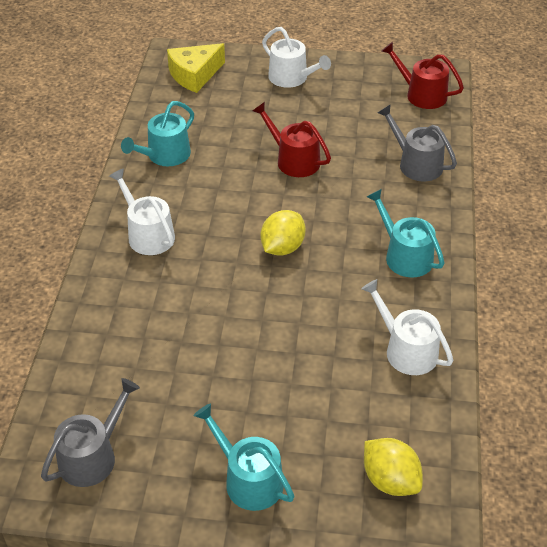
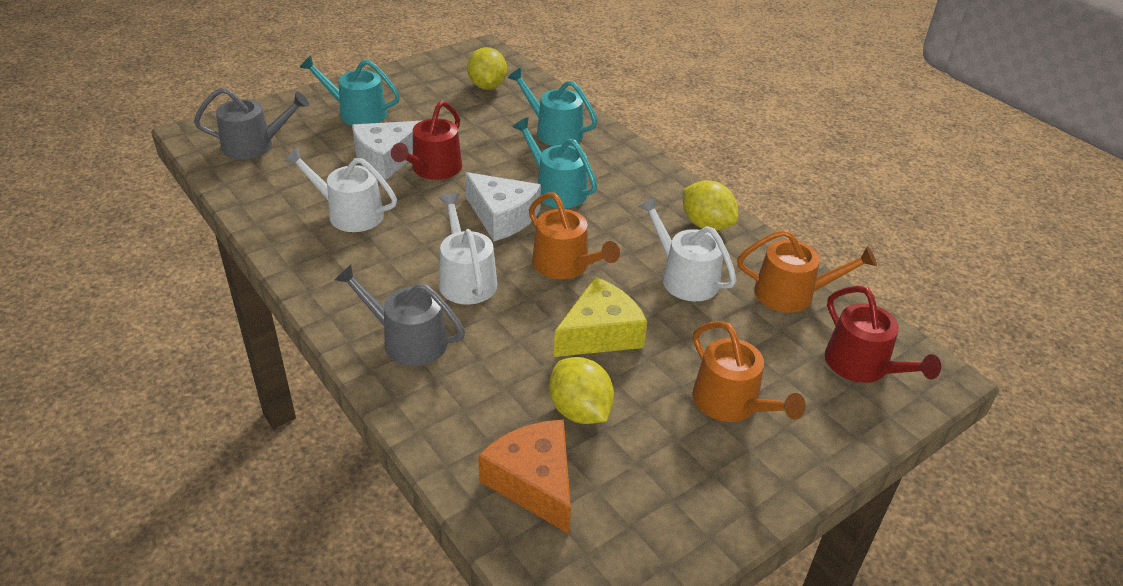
orange cheese: none = 0 -> [478,420,571,534] = 1
orange watering can: none = 0 -> [529,192,620,279] [692,321,806,422] [737,230,877,313] = 3
white cheese: none = 0 -> [352,120,423,180] [465,172,541,241] = 2
yellow lemon: [260,210,306,256] [364,438,423,496] = 2 -> [467,47,507,90] [549,357,614,424] [683,181,738,231] = 3

